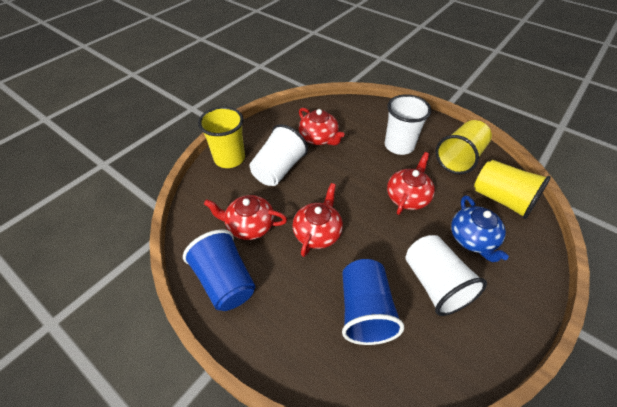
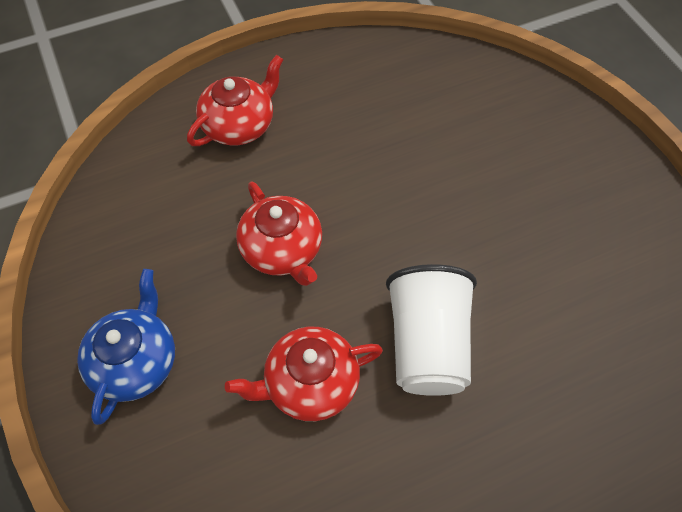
blue cup: [183,229,255,311] [342,259,404,345] = 2 -> none = 0
red teapot: [204,195,287,240] [292,183,343,257] [299,108,345,145] [387,152,435,215] = 4 -> [187,55,283,146] [225,327,383,421] [236,181,322,286] = 3
white cup: [250,124,308,186] [385,94,431,155] [405,235,487,316] = 3 -> [386,264,477,396] = 1
yellow cup: [198,106,245,168] [436,120,492,174] [474,160,551,219] = 3 -> none = 0

